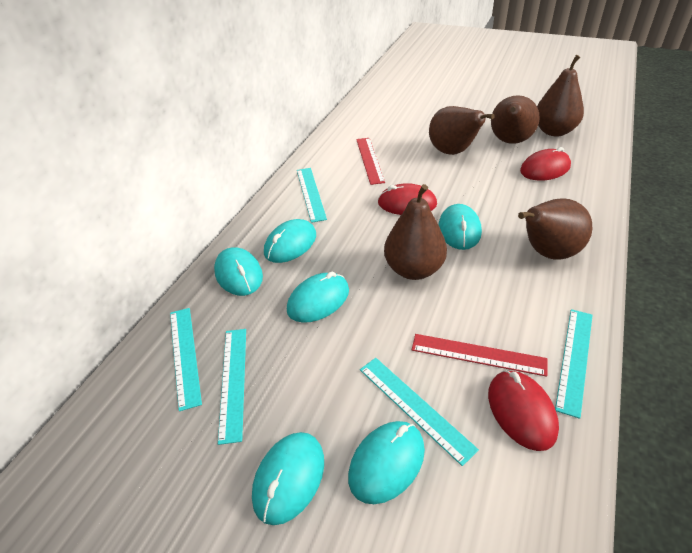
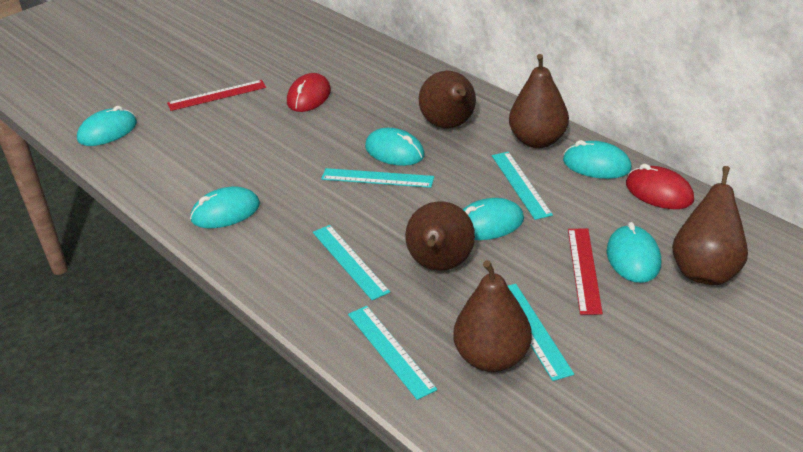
red mouse: [378,183,437,215] [488,370,559,451] [520,147,571,181] = 3 -> [287,73,331,112] [626,164,694,209] = 2

